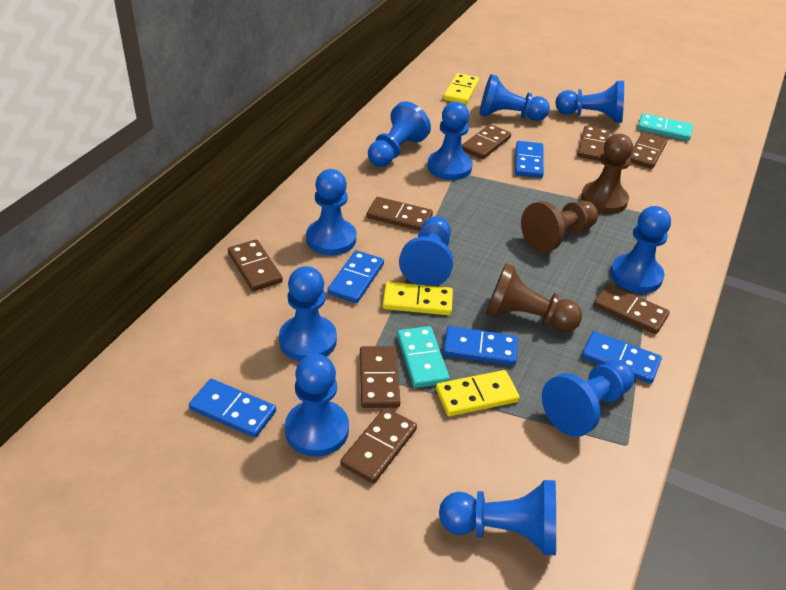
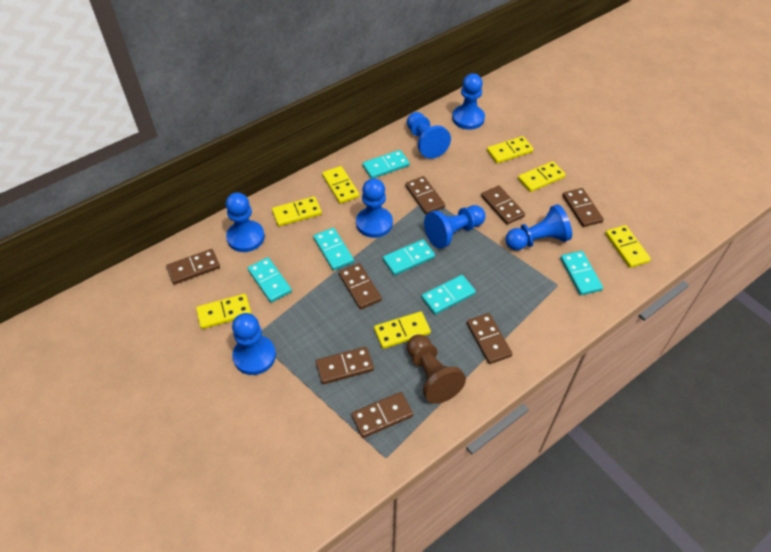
blue domino: [189,379,276,438] [327,250,384,303] [443,326,518,366] [515,141,544,178] [582,331,662,384] = 5 -> none = 0
blue pawn: [279,266,337,361] [285,354,349,457] [306,169,356,255] [368,101,431,167] [399,216,453,286] [428,102,473,180] [439,480,556,555] [479,74,550,121] [542,360,634,437] [555,81,624,123] [610,206,671,293] = 11 -> [226,192,265,252] [232,313,276,375] [356,178,393,238] [407,112,451,159] [424,205,486,249] [452,73,485,130] [505,204,572,250] = 7
brown pawn: [486,263,582,332] [521,200,598,252] [581,134,633,214] = 3 -> [407,334,466,404] = 1
turquoise domino: [397,326,450,388] [638,113,693,141] = 2 -> [248,257,292,303] [313,228,354,271] [362,150,410,179] [383,239,435,276] [421,275,476,315] [560,251,603,295] = 6
yellow domino: [383,282,453,315] [436,370,520,416] [444,73,479,104] = 3 -> [196,294,251,329] [272,196,322,226] [322,166,359,204] [374,311,431,349] [487,136,533,163] [518,161,566,192] [605,225,651,268] = 7

